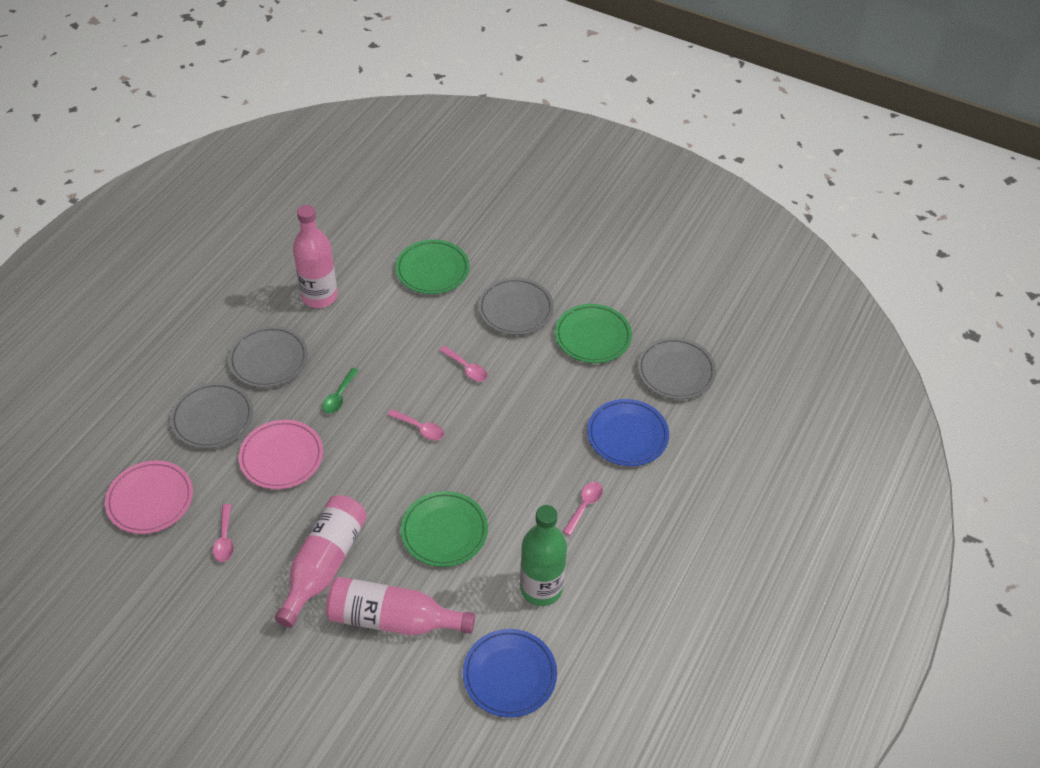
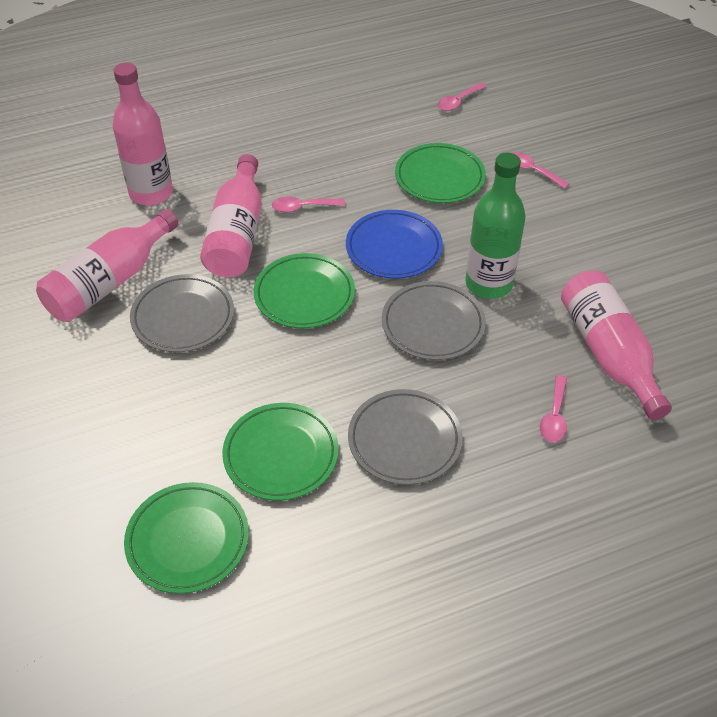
blue plate: [463,629,557,718] [587,399,669,466] = 2 -> [346,210,443,279] = 1
green plate: [396,239,470,294] [401,491,488,567] [555,304,632,363] = 3 -> [124,482,249,594] [222,403,339,501] [253,253,355,328] [395,143,486,203] = 4
green spoon: [322,368,359,414] = 1 -> none = 0
grey plate: [170,382,253,449] [228,326,308,388] [478,277,554,335] [637,337,716,400] = 4 -> [130,274,234,352] [348,389,463,485] [382,281,486,360] = 3
pink bottle: [275,495,367,628] [293,205,338,308] [326,577,475,635] = 3 -> [36,209,178,322] [113,62,173,206] [200,154,262,277] [561,271,672,420] = 4
pink plate: [105,460,193,534] [239,420,323,489] = 2 -> none = 0

